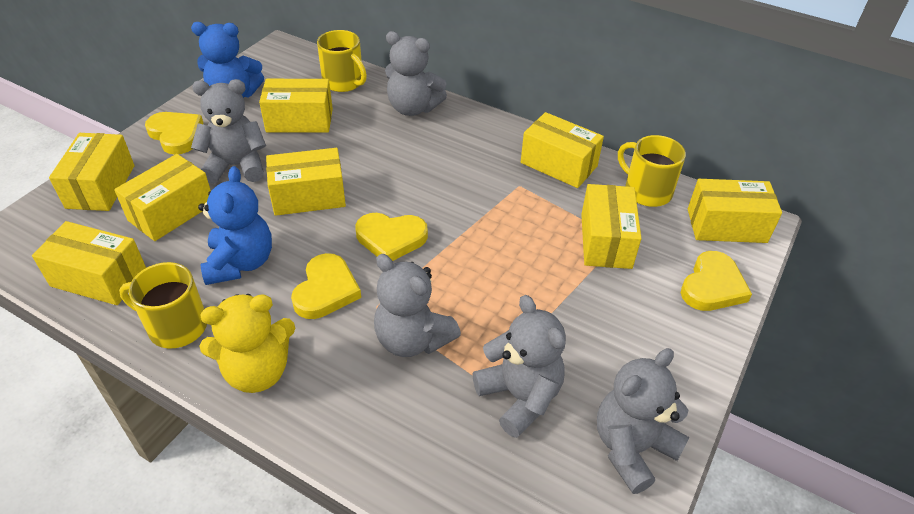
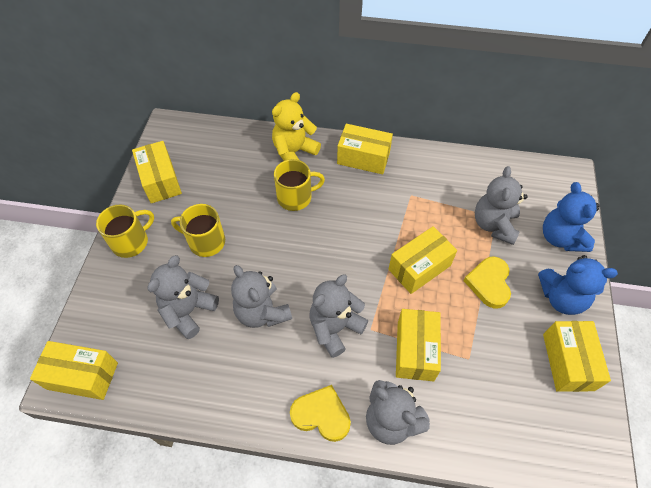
yellow box: [32,221,146,305] [49,133,135,211] [114,154,211,241] [259,79,333,133] [266,148,346,216] [521,112,604,188] [581,184,642,269] [688,179,782,243] = 8 -> [30,341,118,400] [132,141,182,203] [337,124,393,174] [389,226,457,294] [396,309,441,381] [543,321,611,392] = 6
yellow heart: [145,112,203,155] [291,253,361,319] [355,213,428,261] [681,251,752,311] = 4 -> [290,385,351,442] [463,256,511,309] = 2

